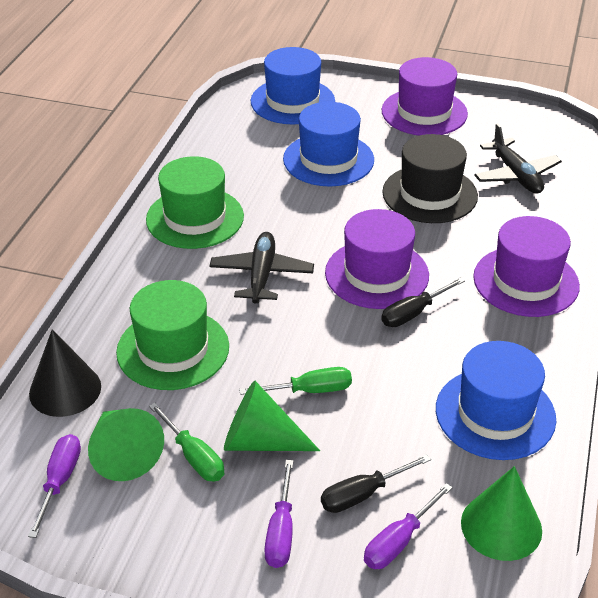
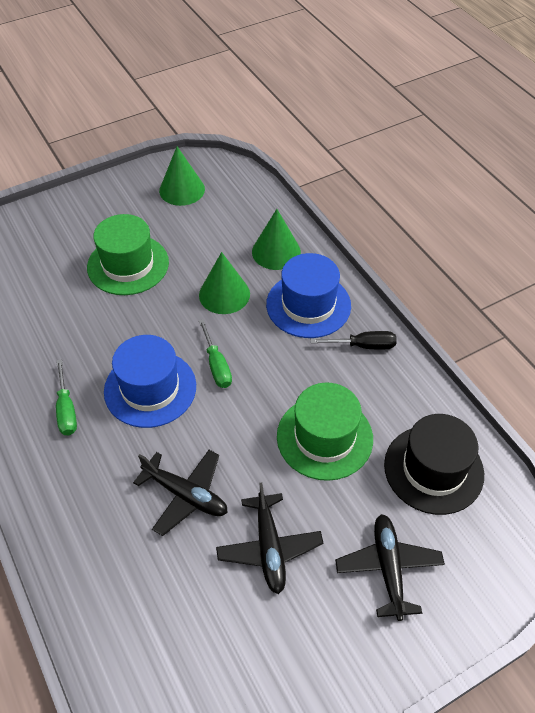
black cone: [29,329,101,417] = 1 -> none = 0
black plane: [209,232,314,304] [474,123,562,194] = 2 -> [133,450,228,536] [216,482,323,594] [335,514,445,621] = 3
black screwdriver: [321,454,431,513] [381,277,465,327] = 2 -> [311,331,397,349] = 1
blue hat: [251,47,335,125] [283,102,374,186] [436,341,556,460] = 3 -> [104,335,196,428] [266,253,351,338] = 2
purple hat: [325,209,429,309] [382,57,468,136] [473,216,580,317] = 3 -> none = 0
purple screwdriver: [28,434,81,538] [264,460,294,568] [364,483,453,569] = 3 -> none = 0

